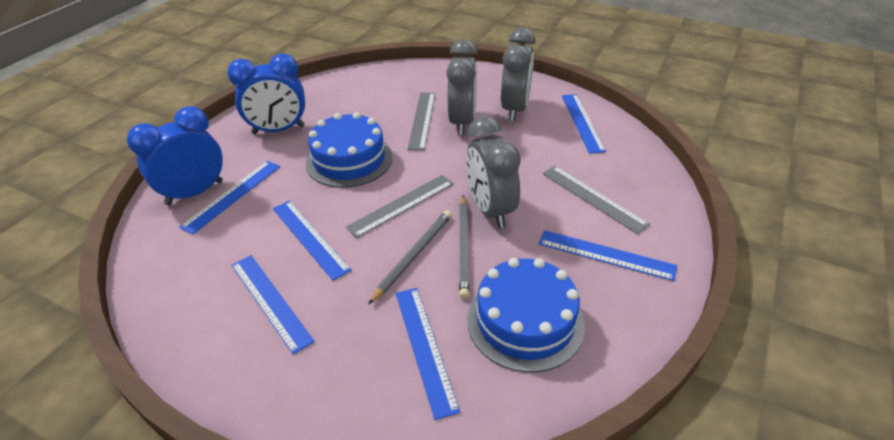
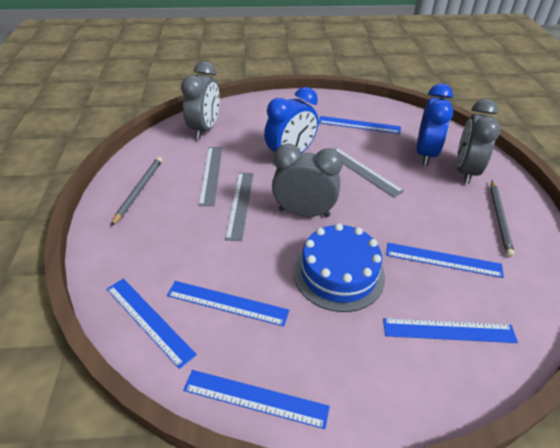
blue cake: [306,112,392,188] [467,258,585,373] = 2 -> [294,223,385,312] = 1

